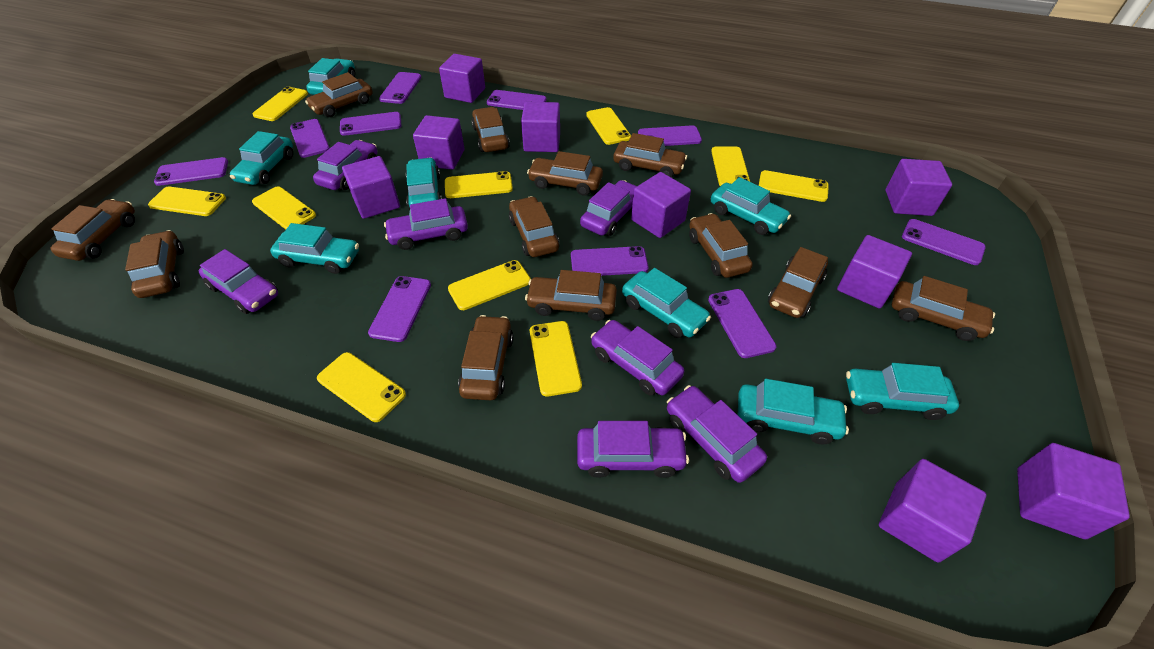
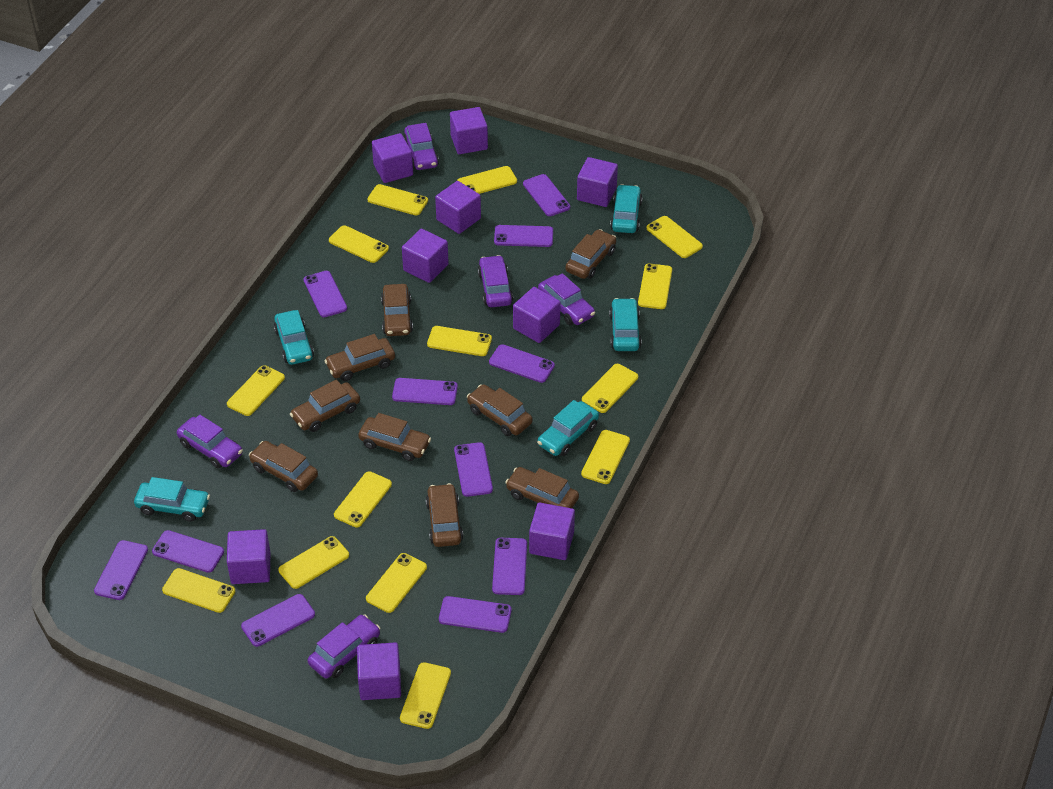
brown car: [50,199,135,261] [125,230,184,298] [305,72,373,117] [458,315,514,400] [471,107,510,152] [509,196,560,257] [525,270,617,321] [527,151,603,196] [613,133,687,177] [689,213,753,278] [768,247,828,318] [892,276,995,341] = 12 -> [249,441,318,492] [290,380,360,432] [324,334,395,381] [358,413,431,461] [381,284,413,336] [426,483,463,547] [467,384,532,436] [505,467,579,508] [565,229,616,279] = 9
purple car: [199,249,278,314] [313,140,378,190] [384,198,468,250] [577,421,689,478] [580,180,637,236] [591,320,684,396] [667,385,767,483] = 7 -> [177,415,243,469] [308,614,380,678] [404,123,439,170] [478,255,513,307] [538,273,595,325] = 5
purple phone: [154,157,228,186] [290,119,330,158] [340,112,402,136] [368,276,431,342] [379,72,422,104] [487,90,546,110] [571,246,649,276] [638,125,702,146] [708,289,776,358] [902,219,986,265] = 10 -> [94,540,148,600] [152,530,224,573] [241,594,315,647] [304,271,347,317] [392,378,458,405] [439,596,512,633] [454,442,493,497] [489,344,555,383] [492,538,527,595] [494,225,553,247] [523,174,570,216] = 11
turquoise car: [230,131,293,185] [270,223,359,274] [306,58,355,95] [406,157,442,210] [622,268,711,338] [711,177,791,235] [738,379,849,444] [846,363,959,420] = 8 -> [134,477,210,522] [274,310,314,365] [537,400,599,456] [609,298,642,351] [610,184,642,233] = 5
yellow phone: [148,187,226,216] [252,86,308,121] [252,186,316,229] [317,352,406,422] [445,171,513,198] [448,260,531,310] [530,321,582,397] [586,107,631,145] [711,146,750,186] [759,170,829,202] = 10 -> [162,568,235,613] [227,365,285,416] [278,536,349,589] [329,225,389,263] [334,471,392,528] [366,553,427,613] [367,184,428,216] [400,662,451,729] [427,326,492,356] [457,166,517,194] [581,430,630,484] [582,364,638,413] [638,263,672,309] [647,216,703,258] = 14

